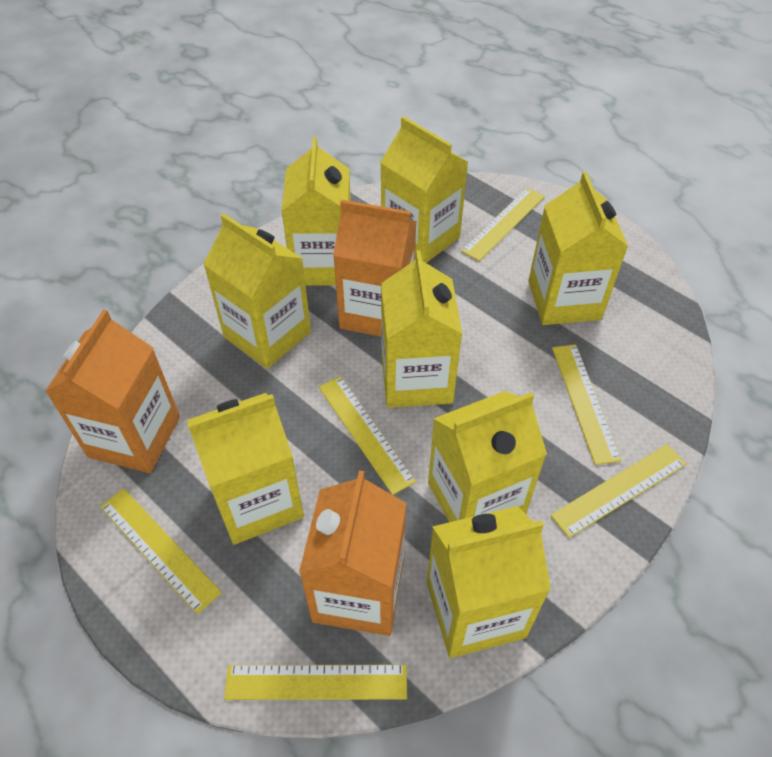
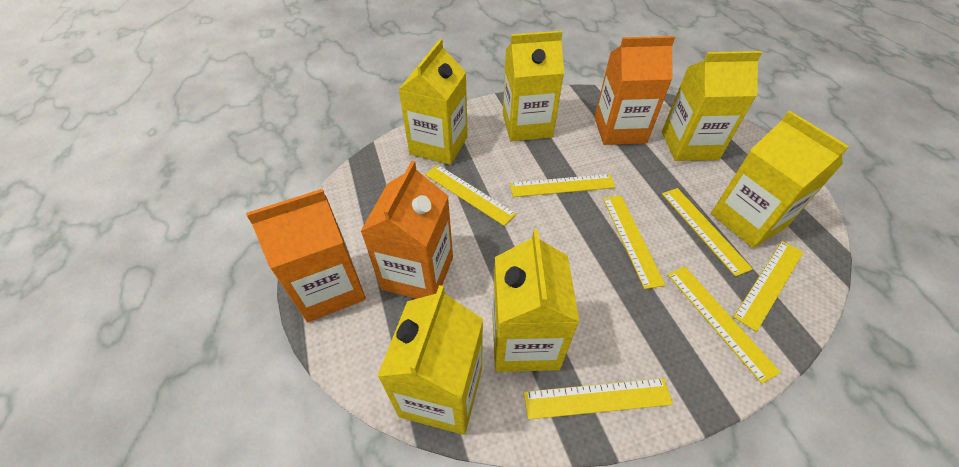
yellow carton: [187,393,304,545] [203,213,311,369] [281,137,351,286] [380,116,468,263] [381,250,462,408] [427,506,551,658] [428,391,547,522] [528,172,628,325] = 8 -> [377,285,483,435] [398,39,468,165] [492,230,580,372] [503,31,564,141] [662,51,762,161] [711,111,849,248] = 6
yellow ruler: [100,488,222,614] [224,665,407,700] [319,376,416,495] [461,188,545,261] [551,444,686,538] [552,344,621,465] = 6 -> [425,165,517,226] [510,174,616,197] [524,378,673,420] [603,196,666,289] [662,188,753,277] [668,266,781,384] [733,241,804,332] = 7

